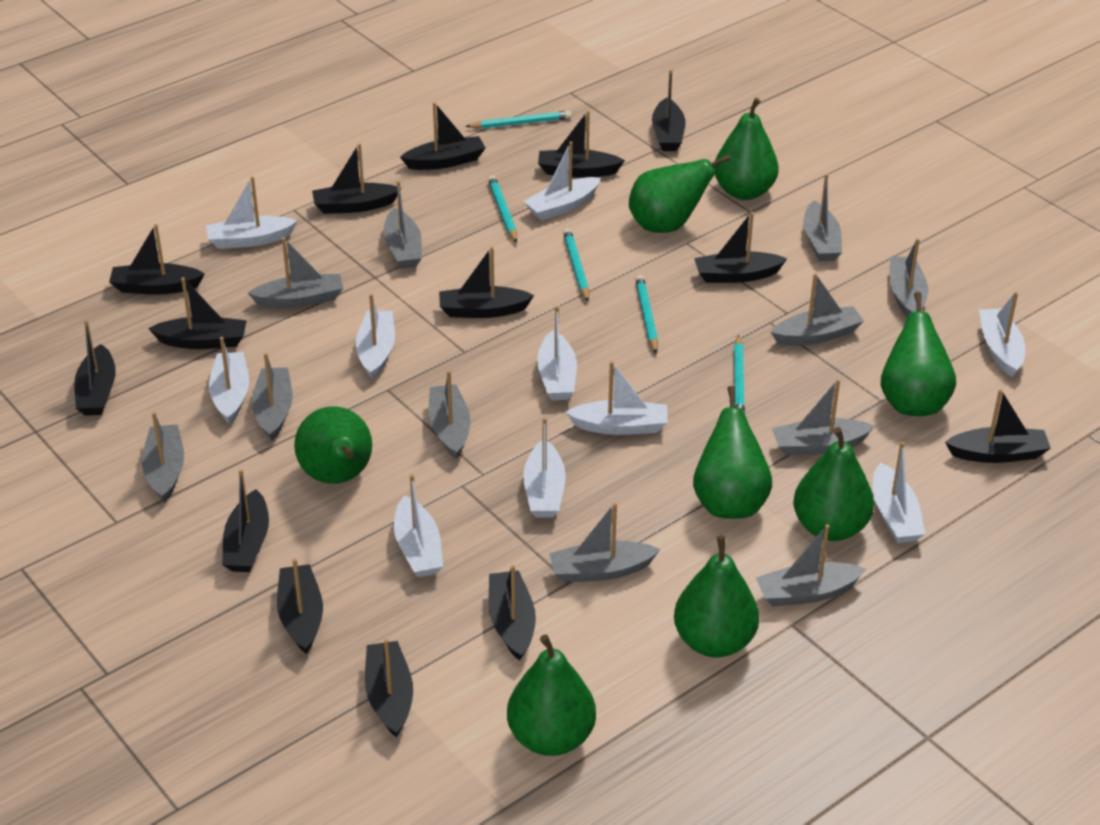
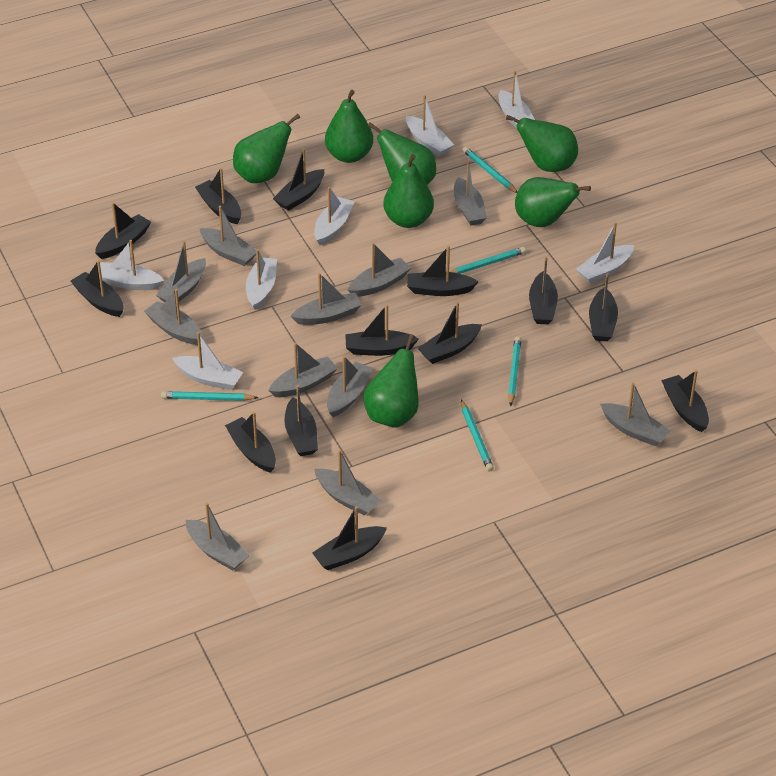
black boat: [74,320,116,416] [109,224,205,295] [148,277,247,349] [222,469,269,572] [277,559,323,654] [312,143,401,214] [365,639,413,737] [400,102,486,170] [439,247,534,318] [489,565,536,661] [538,111,625,178] [652,69,685,151] [694,212,787,283] [945,389,1051,463] = 14 -> [71,260,123,317] [95,202,151,259] [195,168,242,224] [225,412,276,473] [273,149,324,211] [284,385,318,456] [312,506,387,570] [345,304,419,356] [407,246,479,296] [417,302,482,364] [529,257,558,324] [589,273,618,341] [661,370,709,432] = 13
green pear: [294,407,372,484] [507,634,596,756] [629,155,731,233] [674,536,759,658] [693,386,772,519] [714,98,779,200] [793,427,874,541] [881,292,956,416] = 8 -> [233,114,300,183] [325,90,373,163] [363,334,419,428] [368,122,436,185] [384,154,434,228] [506,115,578,172] [515,177,591,227] = 7
white boat: [206,176,297,249] [209,337,249,424] [356,294,395,380] [394,474,443,578] [523,141,601,221] [523,417,566,517] [537,306,577,400] [566,361,668,435] [873,442,925,543] [979,292,1025,377] = 10 -> [100,240,164,290] [172,332,243,390] [246,249,277,310] [314,187,354,245] [406,95,454,156] [498,71,535,129] [576,223,634,284] = 7

